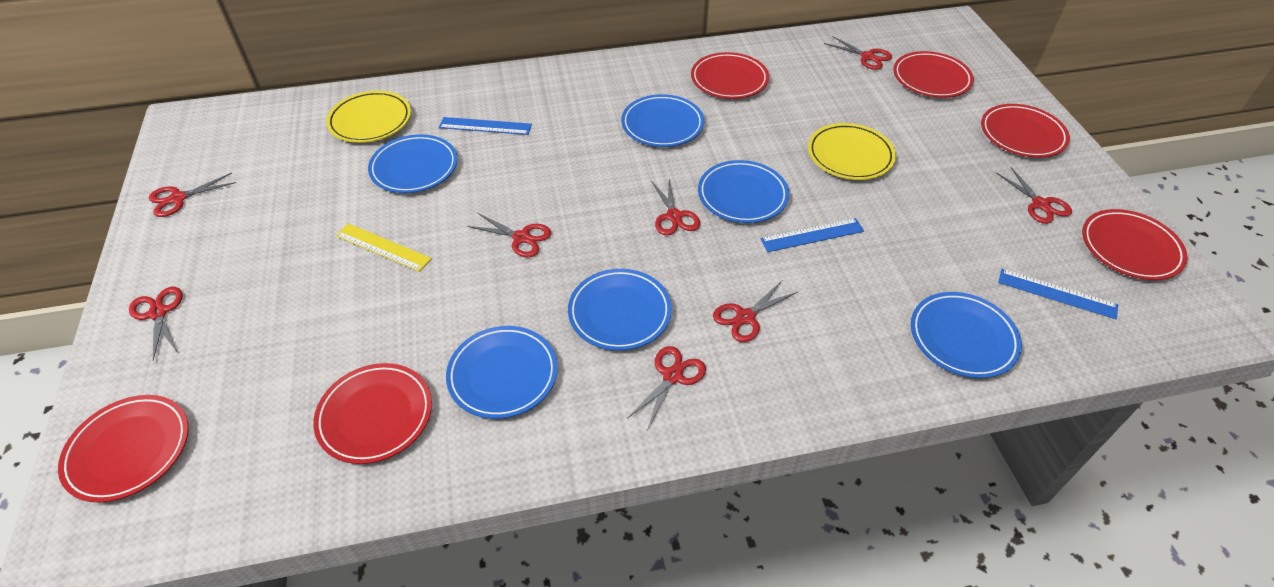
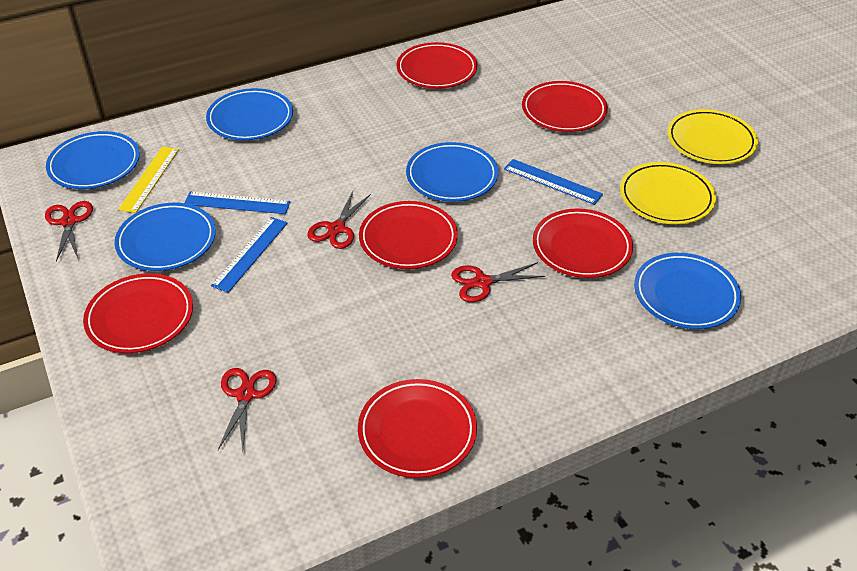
blue plate: [368,134,457,193] [446,326,558,419] [568,269,672,351] [621,94,704,147] [698,160,789,223] [911,292,1022,378] = 6 -> [46,131,140,189] [115,203,216,271] [206,88,293,140] [406,142,498,202] [634,253,741,329] = 5
red scissors: [129,287,183,361] [149,173,236,217] [467,213,551,258] [628,346,706,431] [651,179,700,236] [713,281,798,342] [824,36,892,70] [996,167,1072,224] = 8 -> [45,201,93,261] [218,368,277,451] [307,191,371,249] [451,262,545,302] = 4

